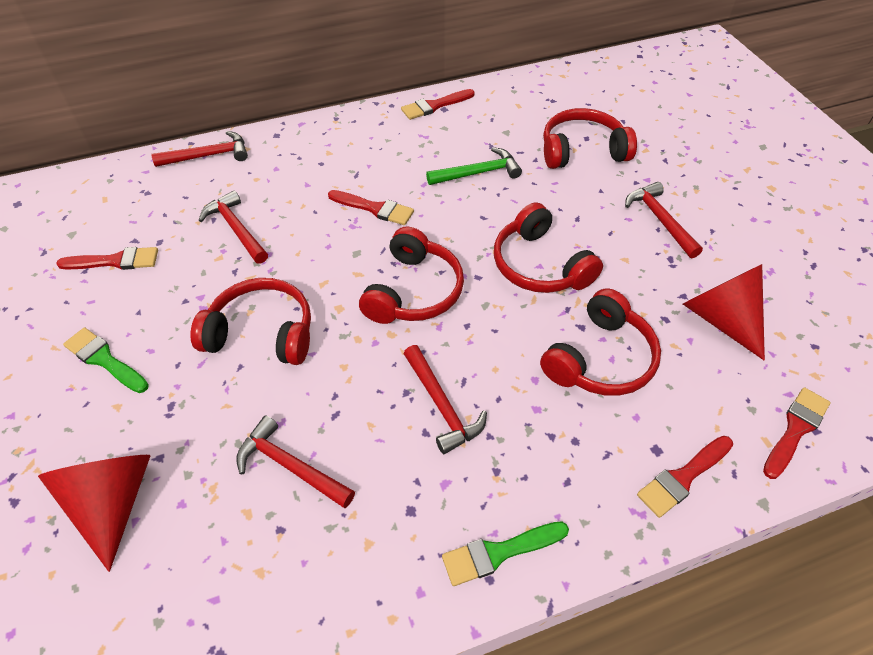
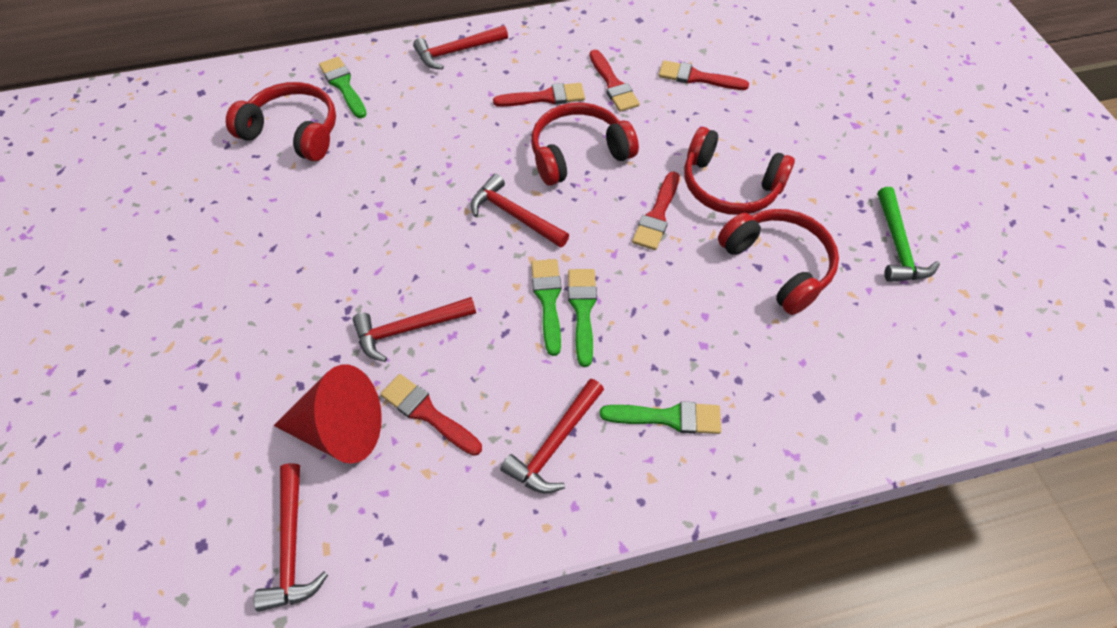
green brush: [63,327,149,393] [442,521,569,586] = 2 -> [319,57,367,118] [531,259,561,356] [568,269,597,367] [600,401,721,434] = 4
red cone: [38,455,151,572] [683,264,765,360] = 2 -> [274,365,382,464] = 1
red headphones: [190,278,311,365] [359,226,464,324] [494,202,603,293] [540,288,661,396] [543,108,637,169] = 5 -> [226,82,336,161] [531,102,639,186] [684,127,795,215] [718,209,839,315] = 4

